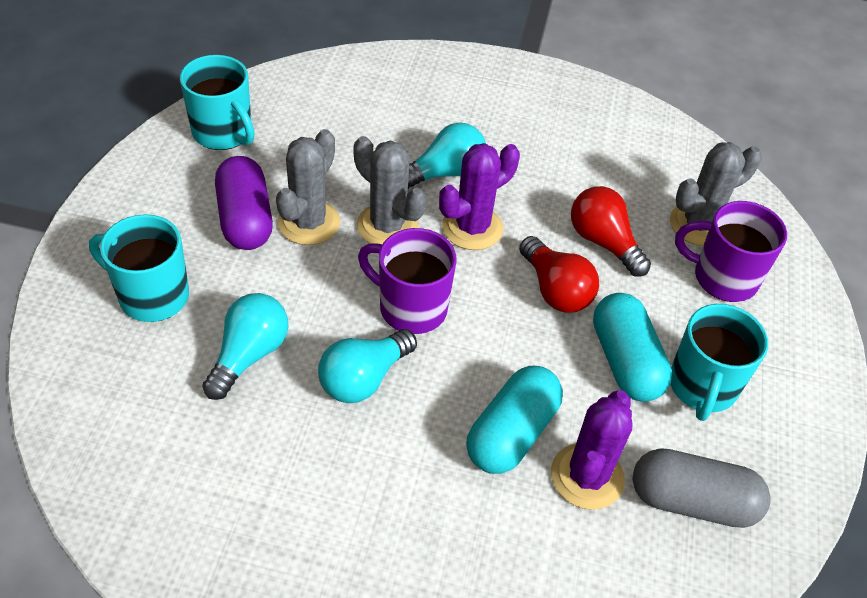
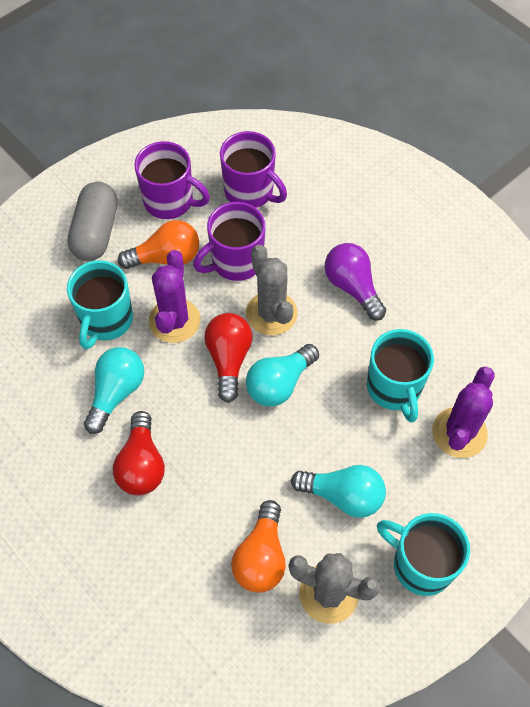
grey cactus: [276,129,340,245] [354,136,426,244] [670,142,762,246] = 3 -> [246,245,297,335] [289,553,380,624] = 2
orange light bulb: none = 0 -> [118,220,199,269] [231,500,286,593] = 2
purple capsule: [215,156,273,250] = 1 -> none = 0
purple light bulb: none = 0 -> [324,243,386,321] = 1
purple mug: [358,228,457,334] [675,201,787,302] = 2 -> [134,141,210,219] [193,202,265,281] [220,131,287,208] = 3
turquoise capsule: [466,366,563,474] [593,293,672,402] = 2 -> none = 0

